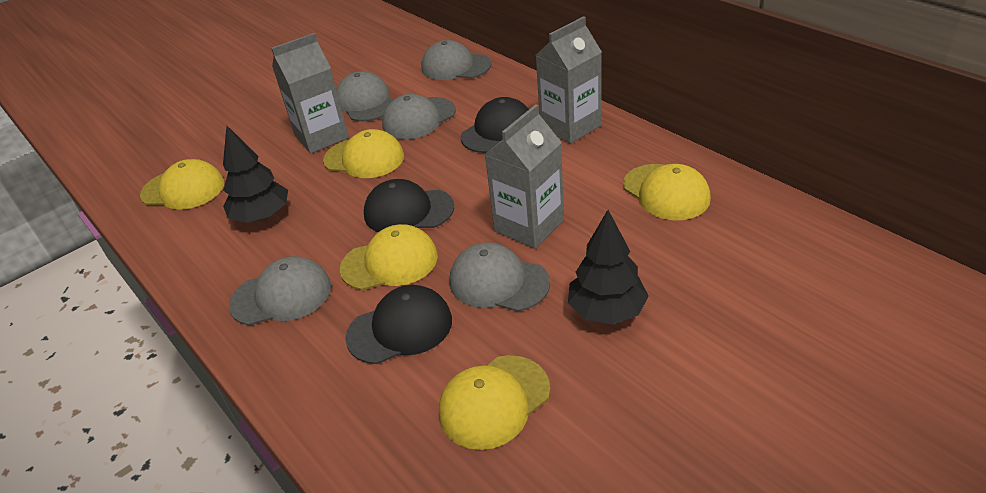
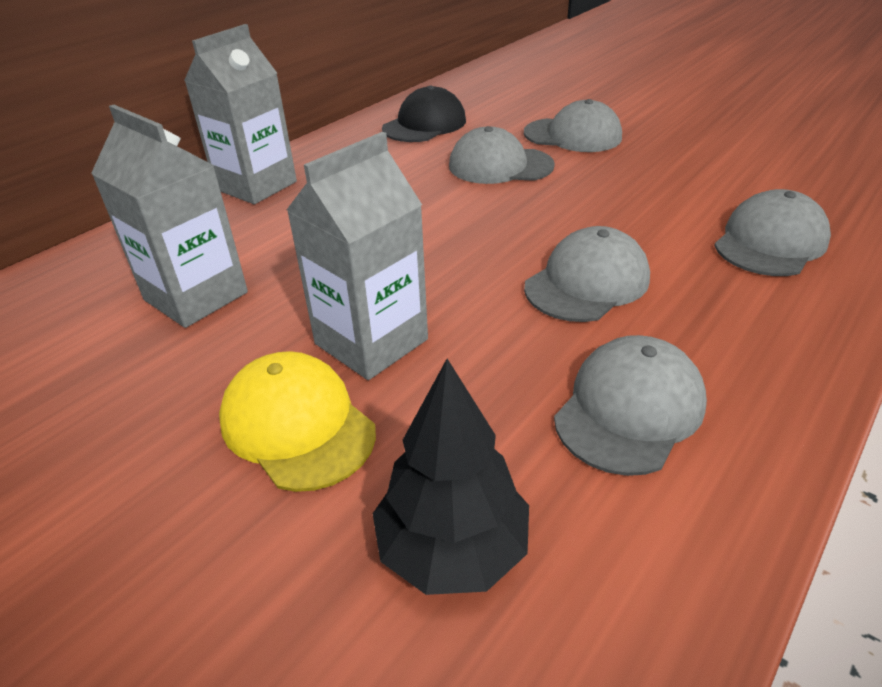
black cap: [345,285,452,364] [364,179,454,232] [460,97,529,153] = 3 -> [382,86,466,142] = 1
black tree: [223,126,288,223] [568,210,649,325] = 2 -> [372,359,529,595] = 1
yellow cap: [140,159,224,210] [323,129,404,178] [340,224,438,290] [439,355,550,450] [623,164,711,220] = 5 -> [219,351,376,492] = 1

